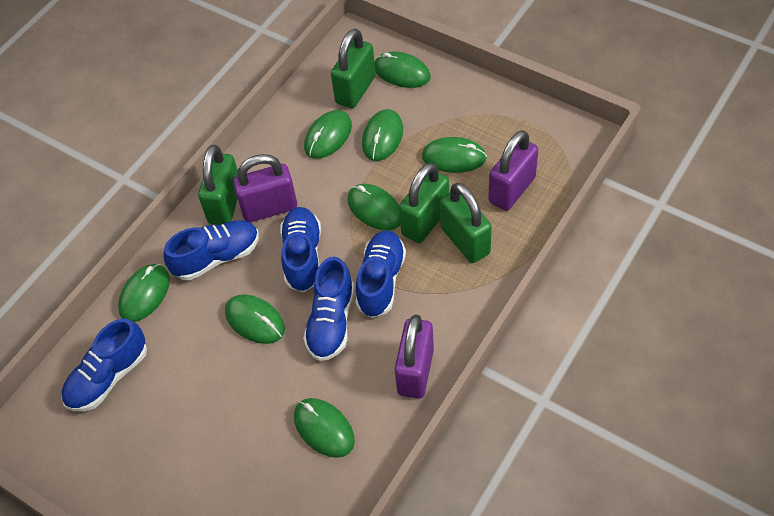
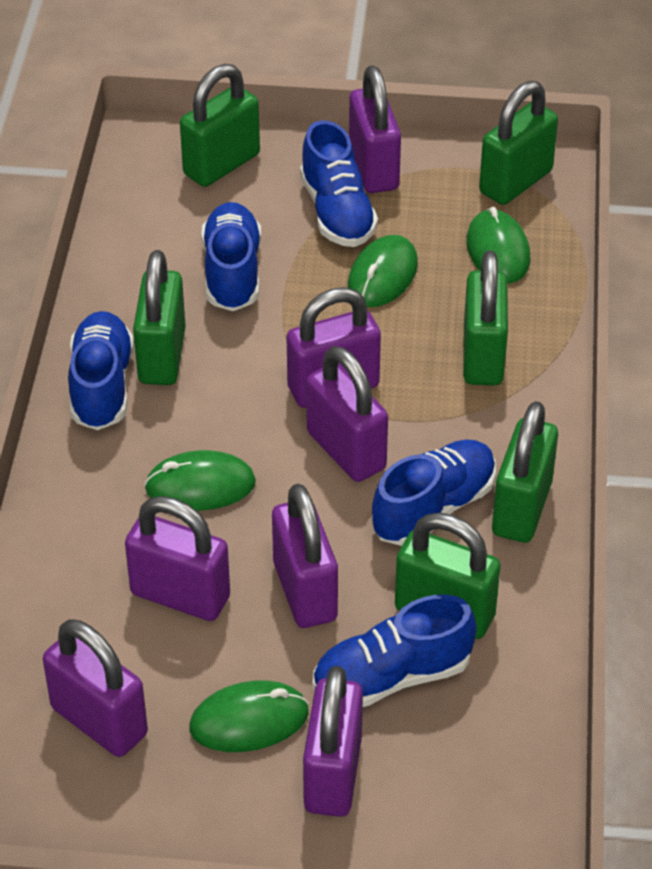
green mouse: [118,264,170,322] [225,294,285,344] [294,398,355,458] [304,110,352,159] [348,184,400,230] [362,109,403,161] [375,51,431,88] [422,137,487,173] = 8 -> [144,450,256,511] [189,680,309,752] [348,235,418,307] [466,207,530,283] = 4
green padlock: [198,145,238,225] [331,29,376,109] [399,163,449,243] [440,183,492,263] = 4 -> [133,250,186,385] [180,64,260,187] [395,513,501,639] [463,250,508,386] [479,81,558,205] [492,401,558,543] = 6
purple padlock: [233,154,297,222] [395,314,434,399] [488,130,538,211] = 3 -> [43,619,148,757] [125,496,230,621] [272,484,338,628] [286,287,381,408] [303,666,363,817] [306,346,388,482] [349,65,401,193] = 7

